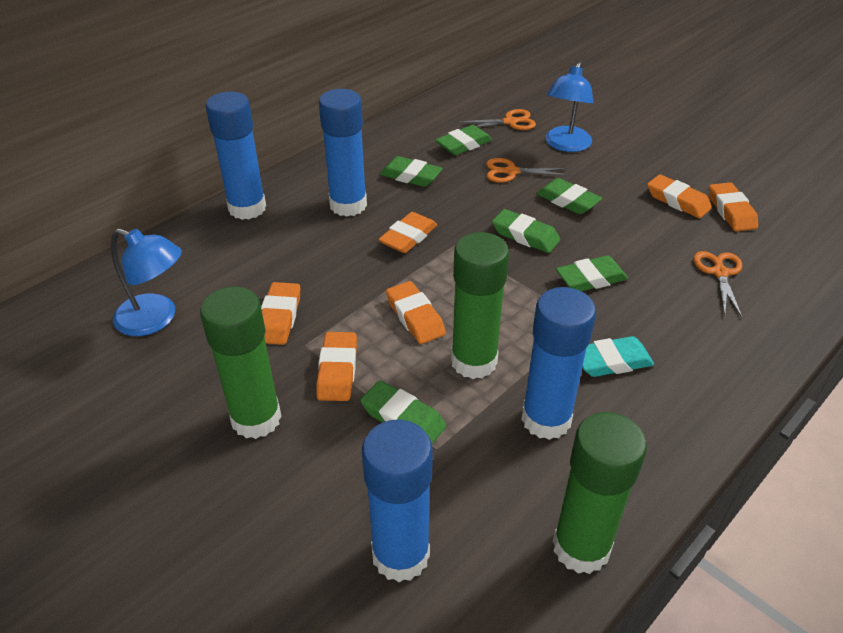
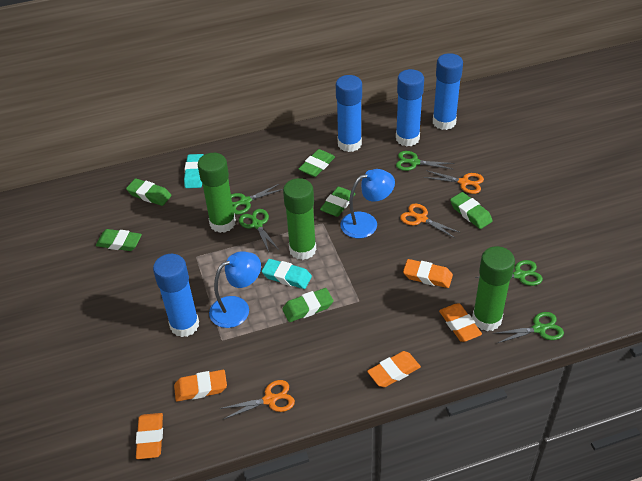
green scissors: none = 0 -> [231,184,283,214] [239,209,279,252] [396,151,454,171] [475,260,543,286] [493,312,564,343] = 5
orange eraser: [261,282,300,345] [316,332,357,401] [378,212,437,253] [386,281,446,344] [647,174,712,218] [709,182,758,231] = 6 -> [136,413,163,459] [174,370,227,402] [367,351,421,387] [403,259,453,288] [439,303,482,342] = 5
turquoise eraser: [582,336,654,377] = 1 -> [184,154,204,188] [262,259,312,289] = 2

